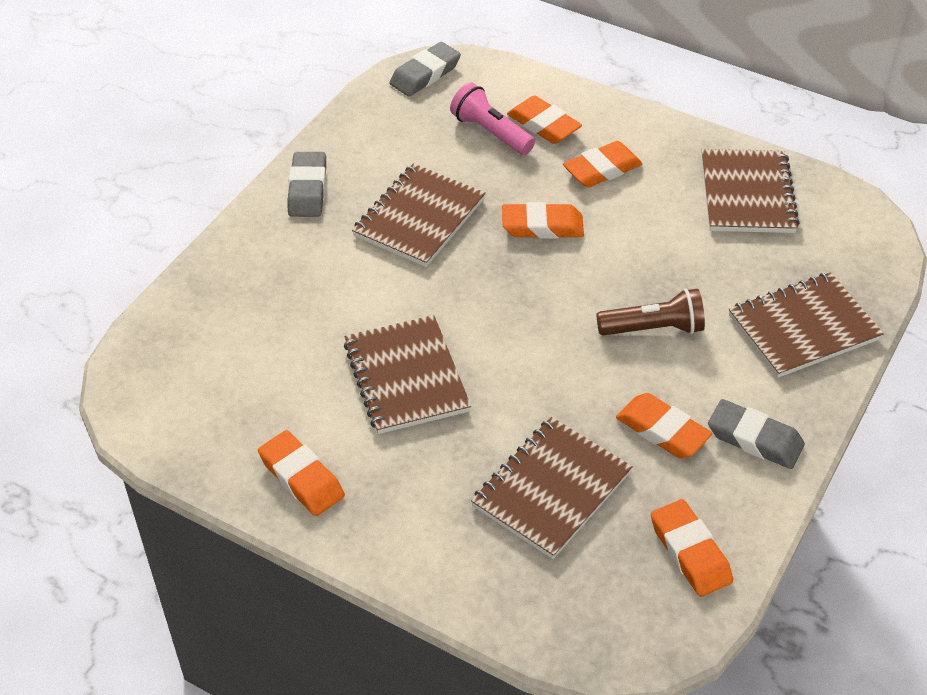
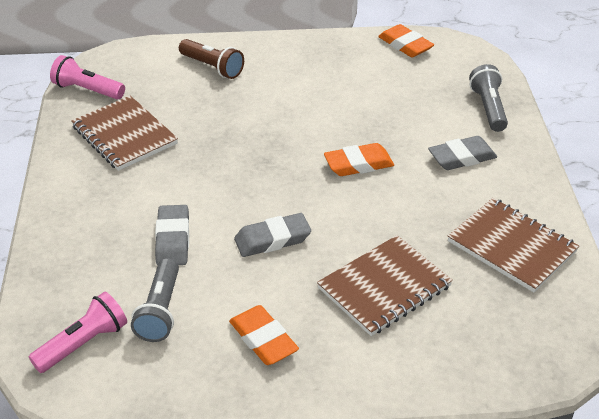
brown notebook: [344,315,471,434] [352,163,486,267] [471,417,633,559] [701,149,800,233] [729,272,884,378] = 5 -> [71,96,178,171] [317,235,453,336] [448,198,579,292] = 3
grey flashlight: none = 0 -> [131,258,179,342] [469,64,508,132] = 2
orange eraser: [258,430,345,516] [502,202,584,239] [507,95,582,144] [563,141,642,188] [616,393,712,458] [651,499,733,597] = 6 -> [229,305,299,365] [324,143,394,176] [378,24,434,57] = 3
pink flashlight: [450,83,535,155] = 1 -> [29,292,127,373] [50,55,125,99] = 2

